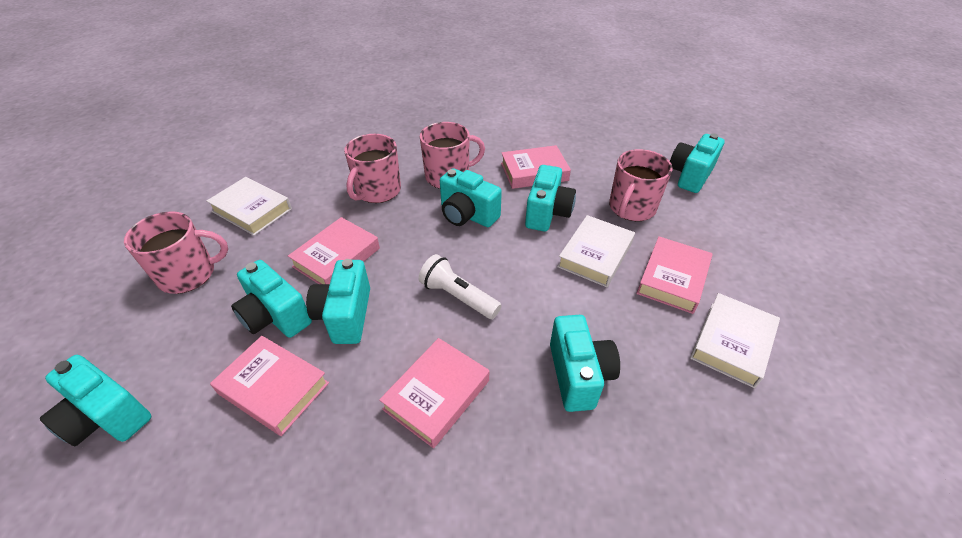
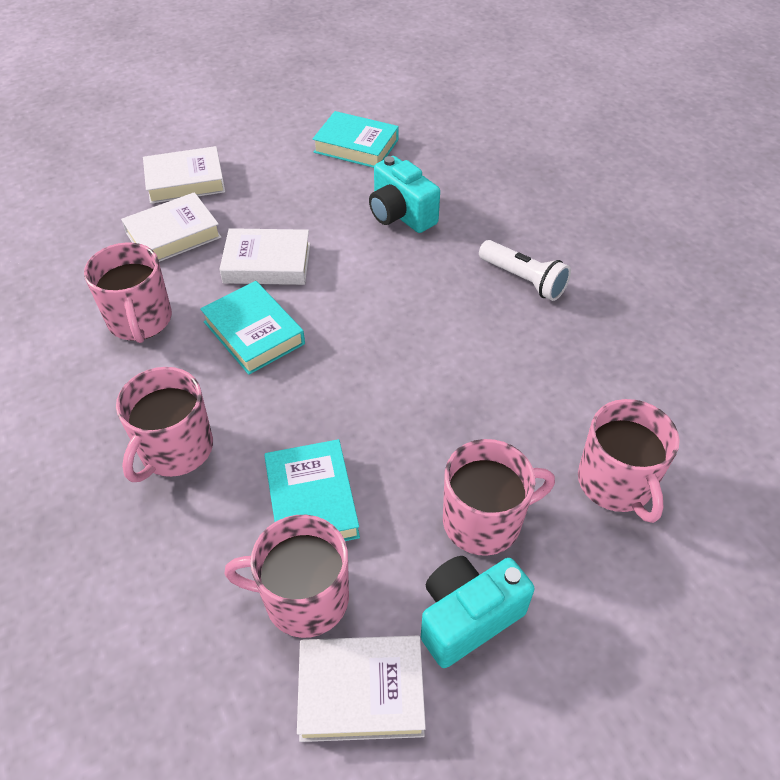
pink book: [210,336,329,436] [288,217,380,284] [379,338,489,448] [501,145,571,189] [636,236,713,314] = 5 -> none = 0
pink mug: [124,212,228,294] [344,134,401,203] [420,122,485,189] [609,149,673,221] = 4 -> [84,242,172,343] [116,367,213,482] [224,515,349,638] [443,439,555,556] [578,399,680,523] = 5
turquoise book: none = 0 -> [200,281,305,375] [264,439,360,541] [313,111,399,168] = 3
turquoise camera: [40,355,151,446] [231,260,312,338] [306,259,370,344] [440,168,502,227] [525,165,576,231] [550,315,620,412] [670,133,725,193] = 7 -> [369,156,440,233] [421,556,534,668] = 2
white book: [207,177,292,236] [557,215,635,287] [690,293,780,388] = 3 -> [121,192,221,262] [143,146,225,204] [219,228,310,285] [297,636,426,742] = 4

